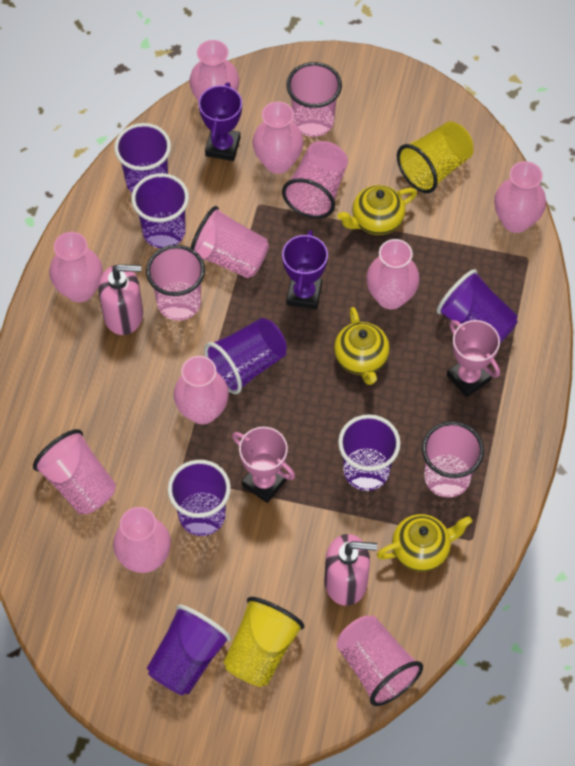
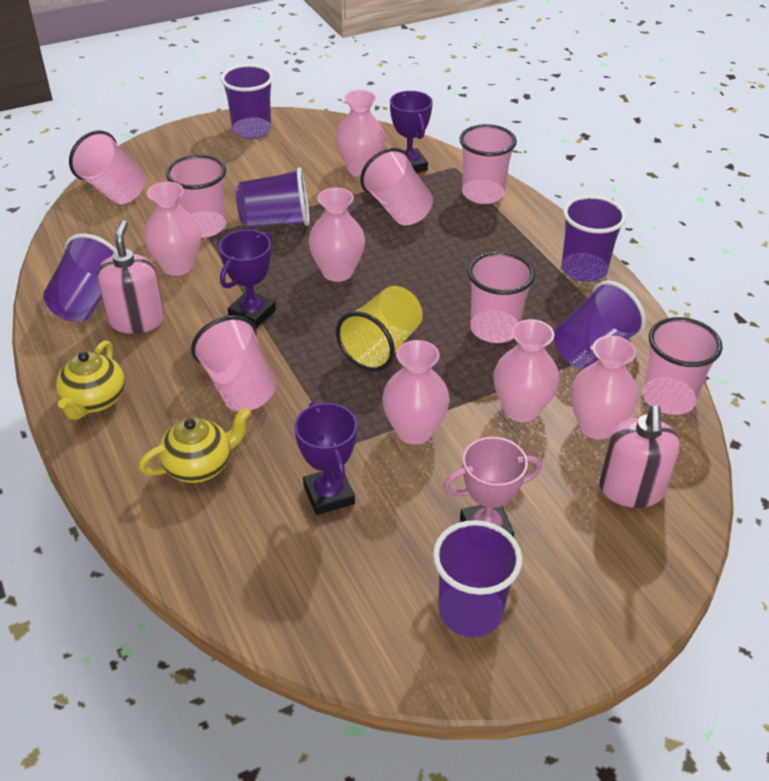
pink trophy: [232,427,295,503] [447,320,500,397] = 2 -> [443,437,542,537] = 1
pink vase: [49,232,103,302] [113,507,171,573] [174,356,229,424] [189,40,239,101] [252,101,304,174] [366,239,420,310] [494,161,546,233] = 7 -> [144,182,201,276] [308,187,365,282] [336,90,385,176] [382,340,450,444] [493,319,560,422] [571,336,638,440] = 6
purple cup: [114,123,171,193] [131,173,189,248] [147,604,231,696] [168,460,231,536] [204,318,287,394] [338,414,401,491] [437,269,518,343] = 7 -> [43,233,117,322] [221,64,273,139] [235,167,309,227] [433,520,522,637] [554,281,646,368] [561,195,626,282] = 6
purple trophy: [199,82,242,161] [282,230,328,309] = 2 -> [219,230,276,328] [294,402,357,515] [390,91,433,173] = 3
yellow cup: [223,597,304,687] [397,121,473,193] = 2 -> [336,286,423,371] = 1
yellow teapot: [334,307,390,385] [337,185,417,235] [377,514,472,572] = 3 -> [56,340,125,420] [139,407,251,483] = 2

